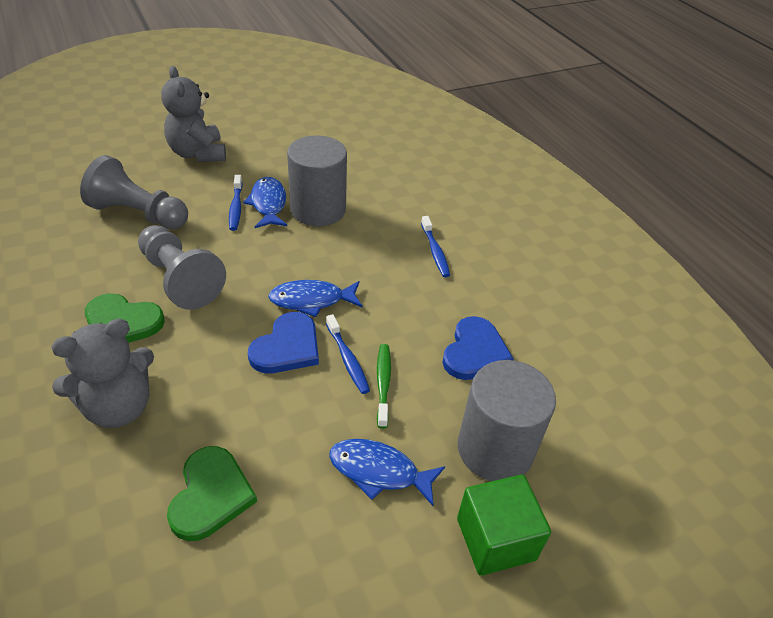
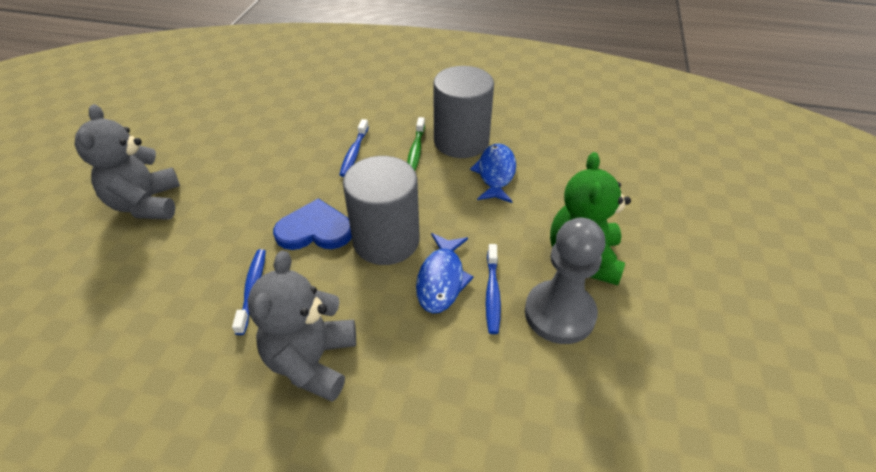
blue fish: [243,177,287,228] [268,280,362,317] [329,439,445,506] = 3 -> [416,233,474,313] [470,143,516,203] = 2
blue heart: [248,312,319,373] [442,316,514,380] = 2 -> [273,198,352,250] = 1
green cube: [457,475,551,576] = 1 -> none = 0
green heart: [85,293,165,343] [167,446,257,541] = 2 -> none = 0
green teddy bear: none = 0 -> [550,152,631,285] = 1
grey pawn: [80,155,188,230] [138,225,226,310] = 2 -> [525,218,605,344] = 1

